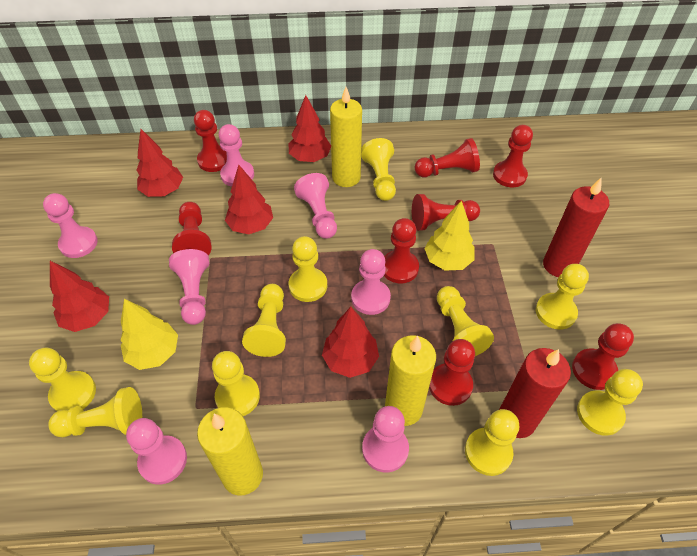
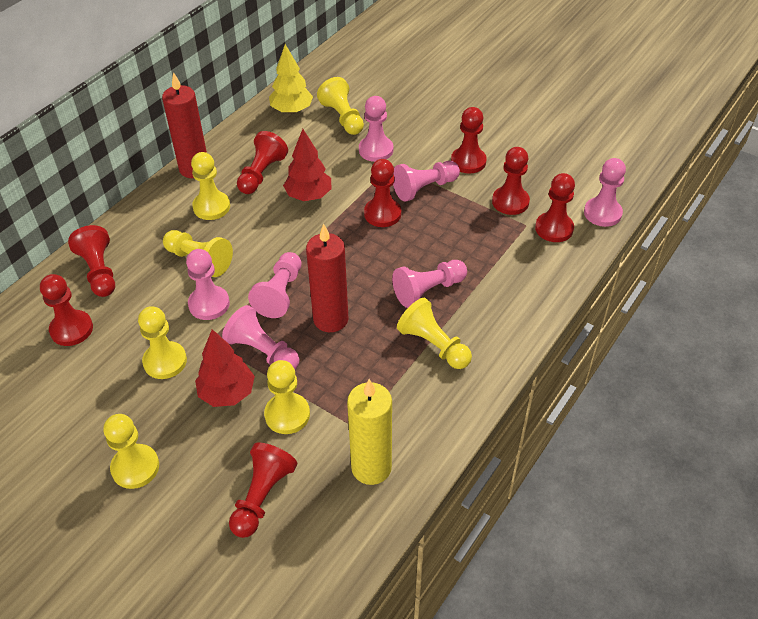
red tree: [50,261,109,332] [137,129,183,197] [225,165,273,234] [289,95,331,162] [322,307,379,378] = 5 -> [195,329,255,407] [283,129,332,201] = 2
yellow candle: [197,407,263,496] [330,87,362,187] [385,335,436,426] = 3 -> [347,379,392,485] = 1
yellow pawn: [29,348,96,411] [48,387,142,437] [212,351,260,416] [242,284,286,357] [289,236,327,302] [361,138,396,201] [437,286,494,356] [465,409,519,476] [536,264,589,330] [577,369,643,436] = 10 -> [103,414,159,489] [138,306,187,379] [163,230,233,277] [191,152,230,220] [264,360,310,434] [317,77,364,135] [397,298,472,369] = 7
yellow tree: [121,299,178,370] [424,200,474,271] = 2 -> [269,44,313,114] = 1

